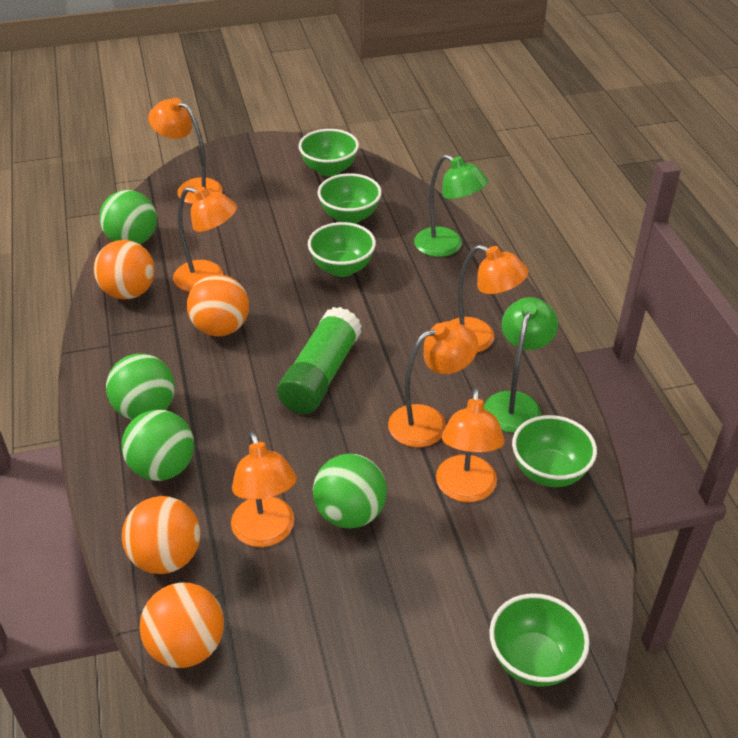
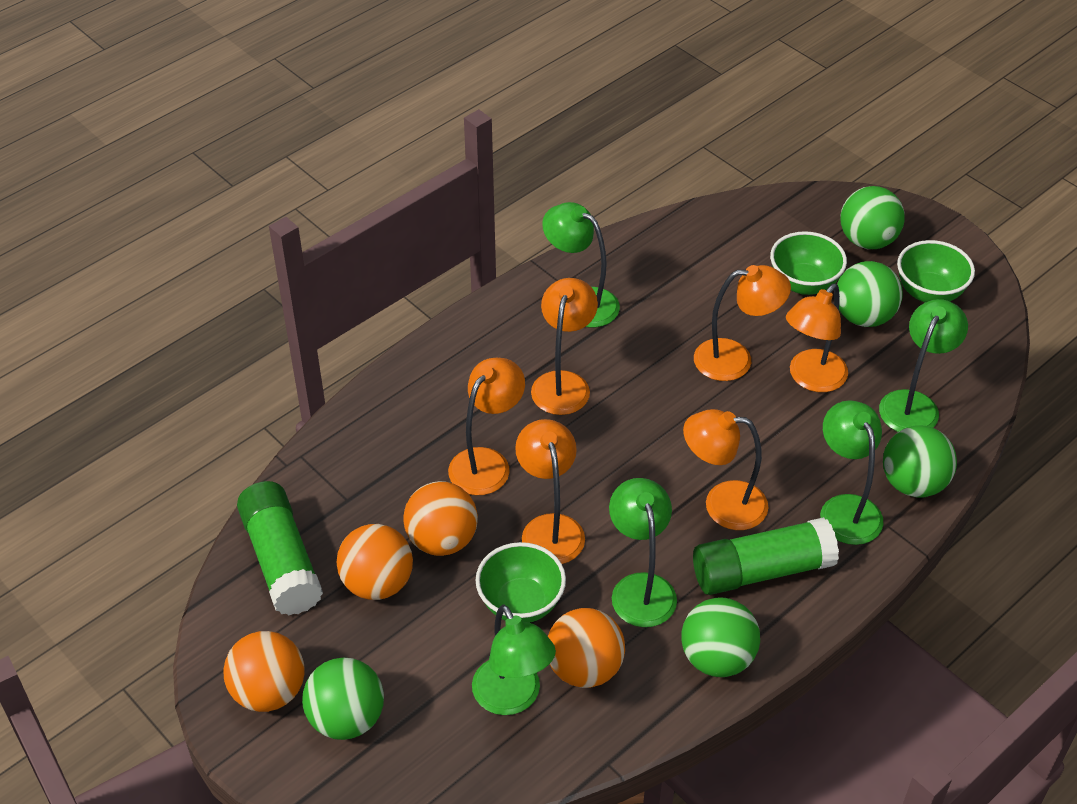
green ball: [100,190,157,244] [106,354,175,420] [122,410,194,481] [313,454,387,529] = 4 -> [302,657,384,740] [681,598,760,677] [837,261,903,327] [840,186,905,249] [883,426,957,497] = 5
green bowl: [299,129,359,177] [308,222,376,277] [318,173,382,224] [489,593,589,687] [512,415,597,487] = 5 -> [475,542,566,623] [770,231,847,295] [897,240,975,302] = 3
green glue stick: [277,307,362,414] = 1 -> [237,481,323,615] [693,517,839,595] = 2
green lamp: [414,154,488,257] [484,297,558,433] = 2 -> [472,605,556,715] [542,202,620,327] [609,478,677,627] [820,400,883,545] [879,299,968,432] = 5

